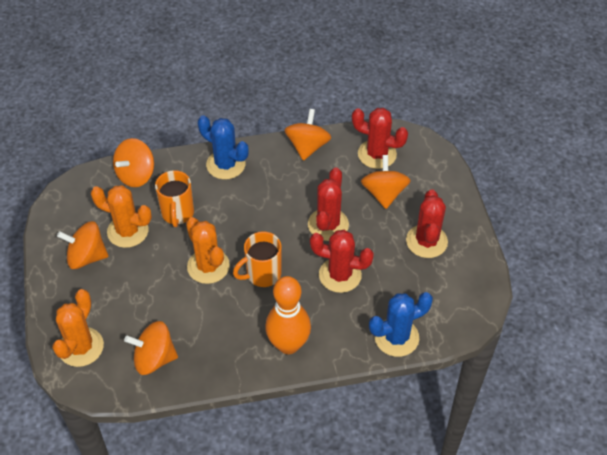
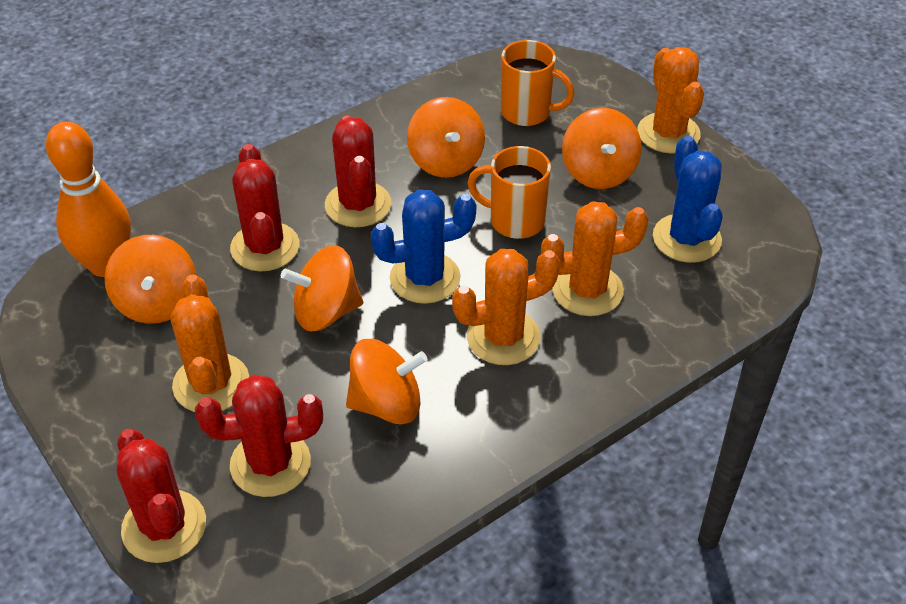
orange cactus: [52,289,104,367] [91,185,152,248] [186,217,230,284] = 3 -> [171,274,249,412] [452,249,560,365] [541,201,649,316] [637,47,704,154] = 4

